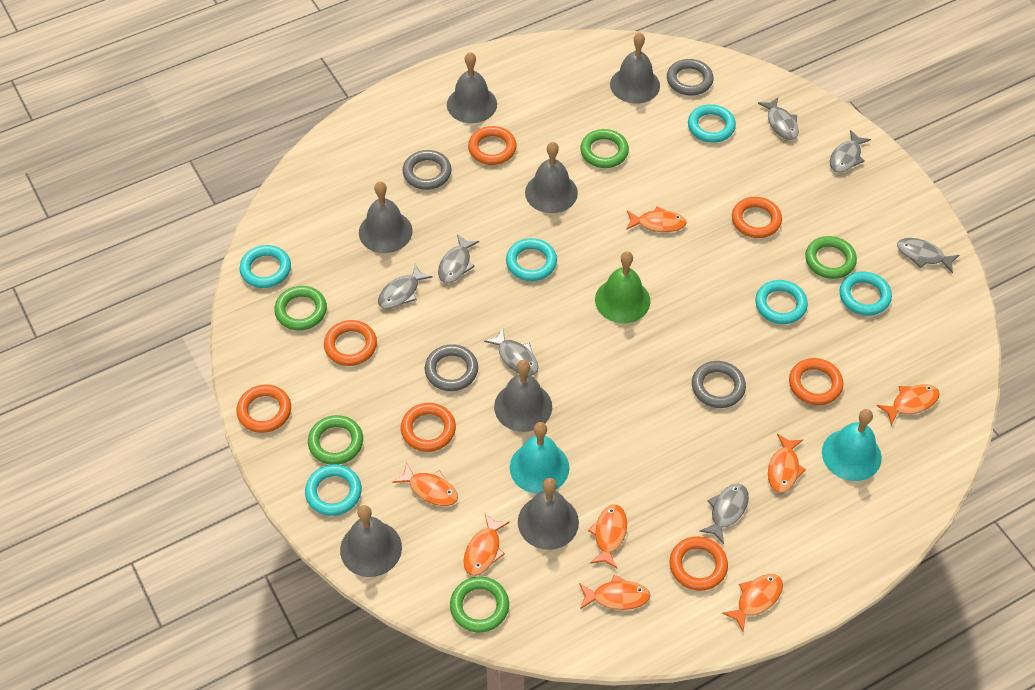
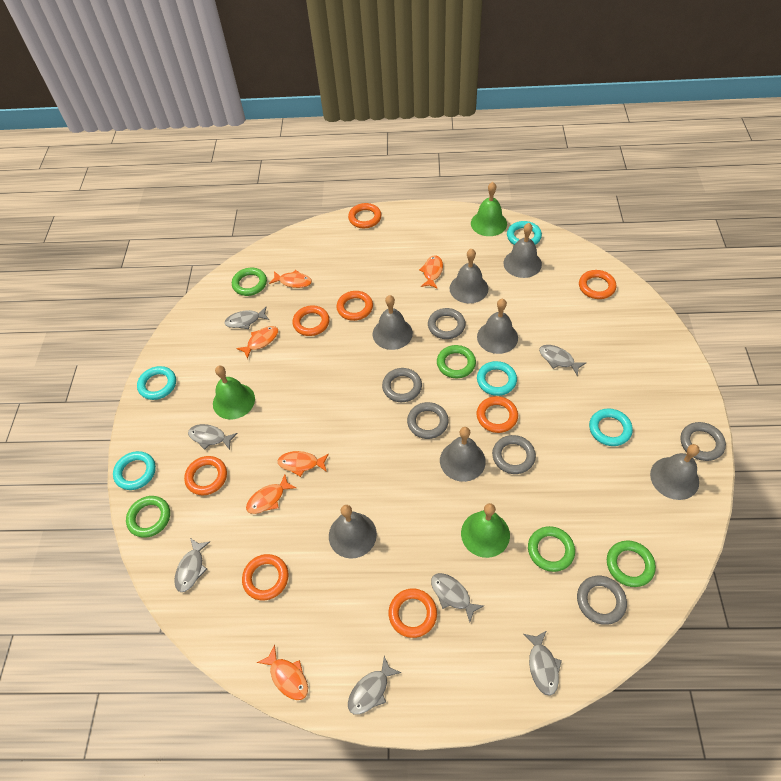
green bell: [595,251,650,323] = 1 -> [213,365,255,419] [461,503,510,558] [471,182,507,236] = 3
grey ring: [402,150,452,190] [425,344,478,391] [667,59,714,96] [692,361,746,408] = 4 -> [382,368,422,402] [407,402,449,439] [428,308,466,339] [492,435,536,474] [577,576,627,625] [680,422,726,461] = 6
orange fish: [392,462,458,506] [463,514,510,576] [579,575,650,610] [588,504,627,568] [626,206,687,232] [722,574,783,631] [768,434,806,493] [876,384,940,425] = 8 -> [236,326,278,359] [246,474,296,514] [257,645,308,700] [269,270,312,288] [278,451,329,477] [419,255,443,289] = 6
orange ring: [236,384,291,433] [324,320,377,366] [401,403,456,452] [468,126,517,165] [669,536,728,591] [732,197,782,238] [789,358,843,405] = 7 -> [184,456,227,495] [242,554,289,600] [292,305,329,336] [337,291,373,321] [348,203,381,228] [389,589,437,638] [477,396,518,433] [579,270,616,299] = 8
turquoise bell: [510,422,569,494] [822,409,882,481] = 2 -> none = 0
turquoise ring: [240,245,291,288] [305,464,362,516] [506,238,557,281] [688,104,736,143] [755,280,808,324] [839,271,892,316] = 6 -> [113,451,156,490] [137,366,176,400] [477,361,517,396] [507,221,542,245] [589,408,633,446] = 5

